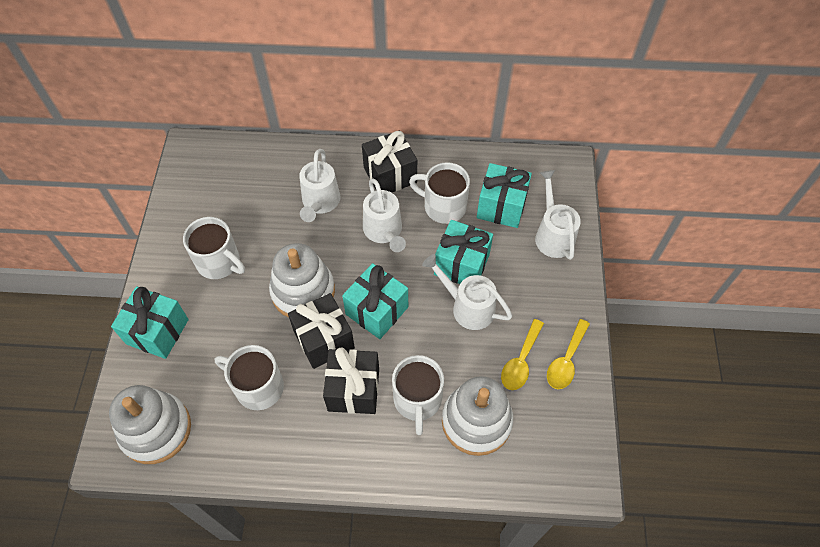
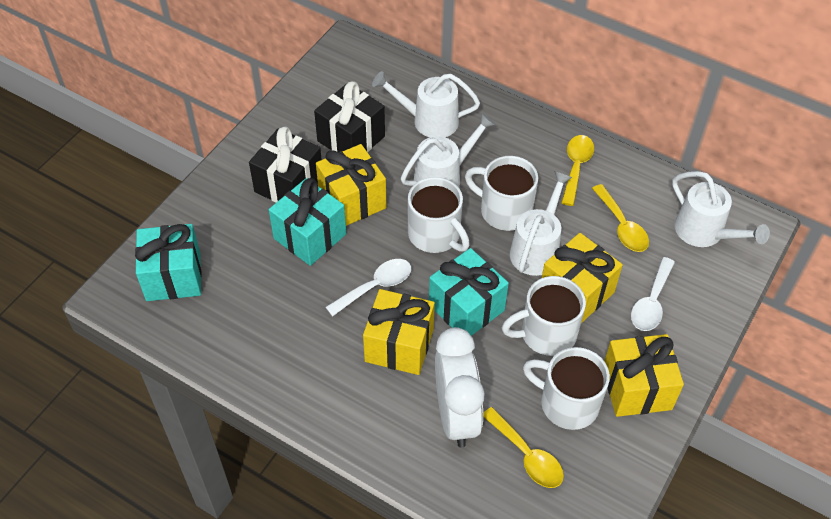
black gift: [288,293,355,369] [323,347,379,414] [362,130,417,193] = 3 -> [249,126,322,203] [314,81,385,152] = 2
turquoise gift: [111,286,189,359] [342,263,408,339] [434,220,493,284] [477,163,532,228] = 4 -> [135,224,202,301] [269,178,346,266] [429,248,509,336] = 3
white clock: none = 0 -> [435,327,485,448] = 1
white spoon: none = 0 -> [326,259,411,317] [631,257,675,331] = 2
white stacking toy: [109,385,191,464] [269,243,335,317] [442,376,513,456] = 3 -> none = 0
yellow gift: none = 0 -> [316,144,387,226] [363,289,435,375] [542,233,623,323] [604,334,684,417] = 4
yellow spoon: [501,319,544,390] [547,319,590,389] = 2 -> [483,407,564,488] [561,135,594,206] [592,184,649,252] = 3

